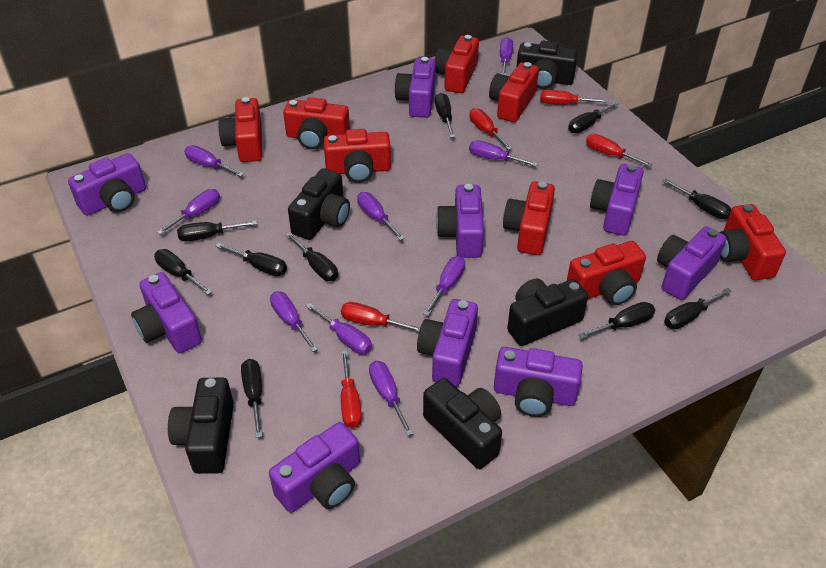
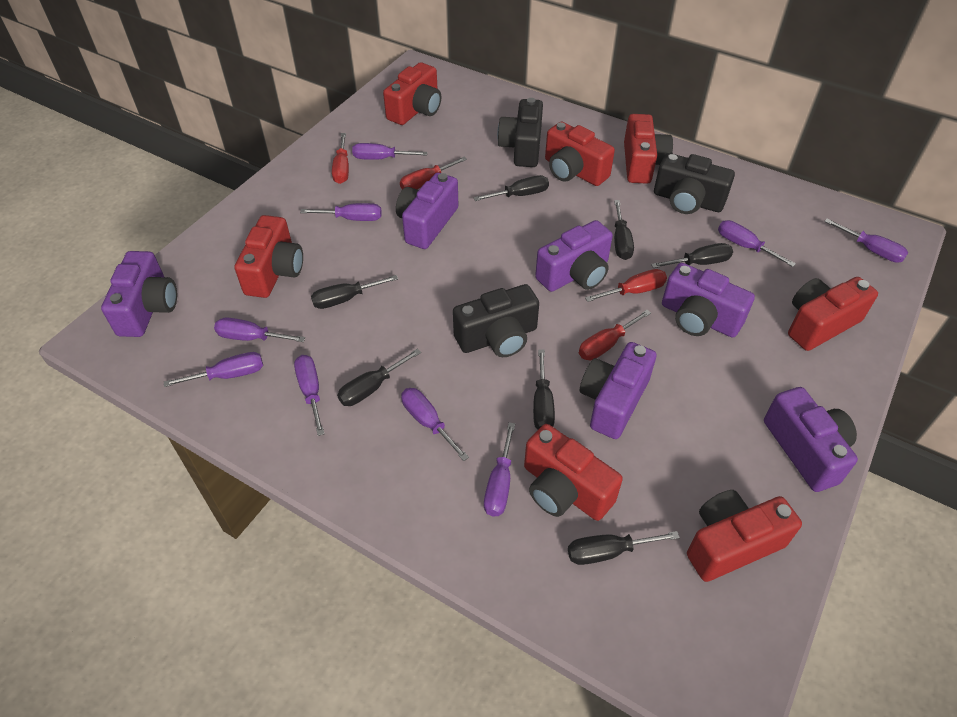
black camera: [168,378,234,474] [288,168,350,240] [423,378,502,469] [507,279,588,346] [516,41,578,89] = 5 -> [453,284,539,357] [497,98,543,167] [654,153,735,214] = 3
black screwdriver: [154,249,212,295] [177,221,257,241] [216,243,287,276] [241,359,262,438] [285,232,338,281] [435,93,455,138] [568,101,619,133] [579,302,655,339] [663,179,731,219] [664,288,732,329] = 10 -> [311,275,398,309] [337,349,421,406] [473,175,549,201] [533,349,555,429] [568,531,680,565] [614,200,634,260] [651,243,733,268] = 7
purple camera: [68,153,146,216] [131,272,202,353] [269,422,360,513] [394,57,436,118] [417,299,478,387] [436,184,484,258] [494,347,583,417] [590,164,644,236] [657,226,726,300] = 9 -> [101,251,177,337] [396,173,458,249] [535,220,613,292] [580,342,657,439] [662,263,755,338] [764,387,858,492] = 6
red camera: [218,97,262,162] [283,97,350,149] [324,129,391,183] [435,35,479,93] [489,62,539,122] [503,181,555,255] [567,241,646,305] [720,204,786,280] = 8 -> [234,215,303,298] [383,62,441,125] [524,424,623,521] [545,121,615,186] [624,114,673,183] [687,490,802,582] [788,277,878,351] = 7
red screwdriver: [341,302,420,332] [341,350,362,428] [470,108,512,150] [540,90,608,105] [586,134,653,167] = 5 -> [332,133,349,184] [400,157,467,189] [579,310,651,360] [585,269,667,302] = 4

